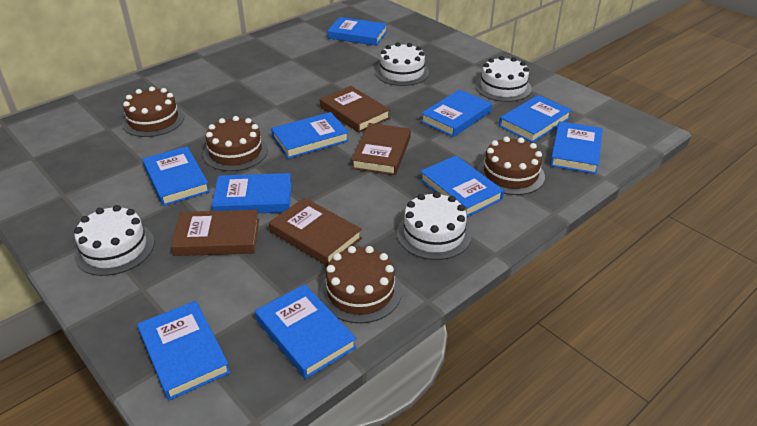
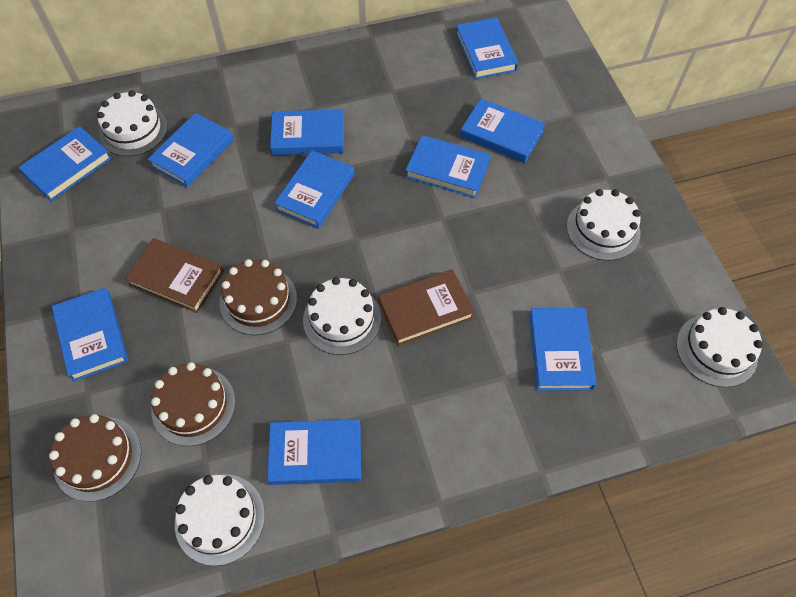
brown book: [171,210,259,256] [269,197,362,266] [320,86,390,133] [351,123,411,175] = 4 -> [125,238,224,313] [378,269,475,346] = 2
brown cake: [122,87,184,137] [203,116,268,171] [320,246,402,323] [478,136,545,195] = 4 -> [49,414,142,502] [151,362,235,446] [220,259,297,335] = 3
white cake: [74,205,154,276] [375,42,429,86] [397,192,472,260] [475,56,532,102] = 4 -> [97,90,168,156] [175,474,265,566] [303,277,381,355] [567,189,641,261] [676,307,763,387] = 5

